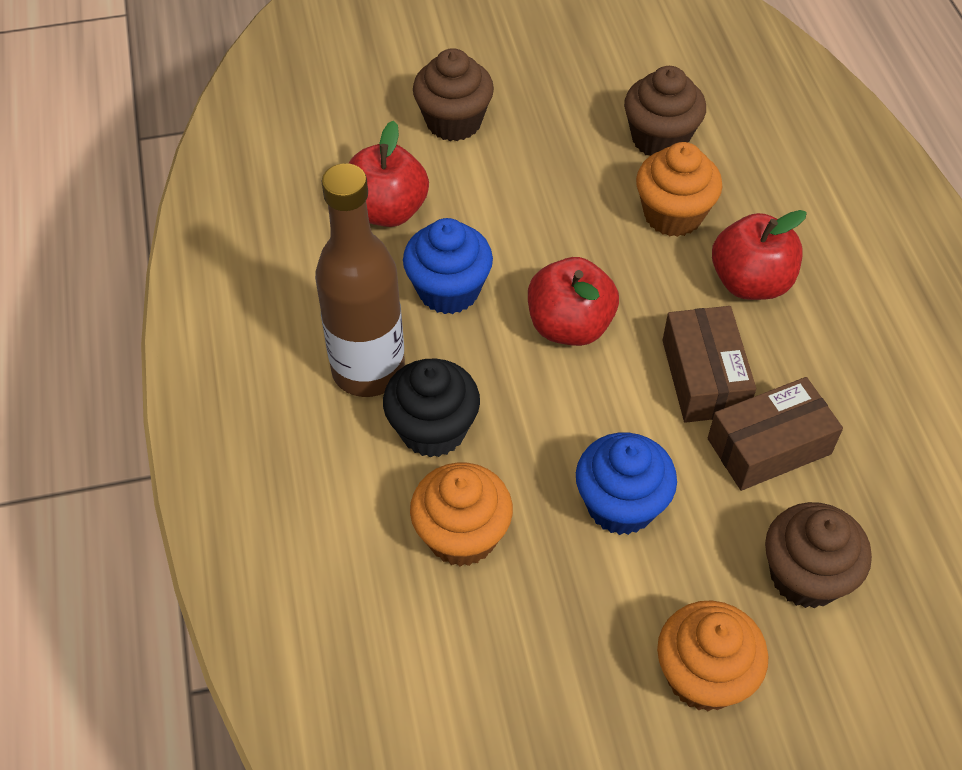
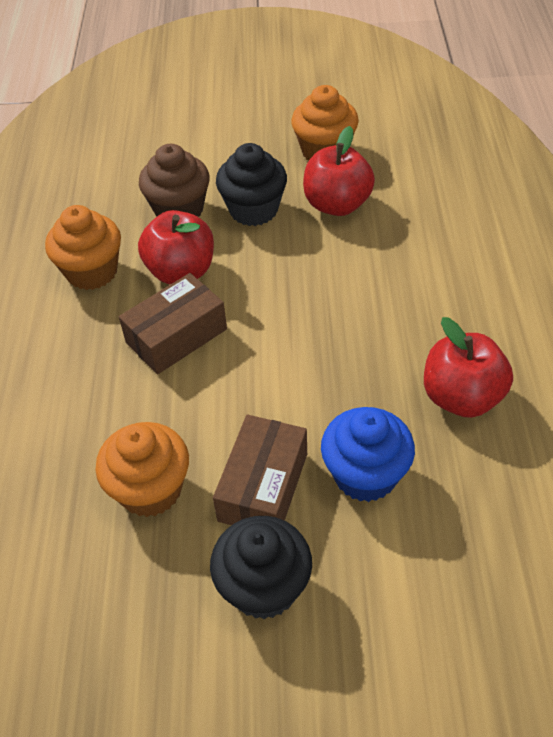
black cupcake: [383,359,480,458] = 1 -> [210,516,312,619] [216,143,287,226] = 2
blue cupcake: [403,218,493,314] [576,433,677,535] = 2 -> [321,407,415,502] = 1
brown bottle: [315,163,405,397] = 1 -> none = 0
brown cupcake: [413,48,494,141] [624,66,706,156] [765,502,872,608] = 3 -> [139,144,210,217] = 1

